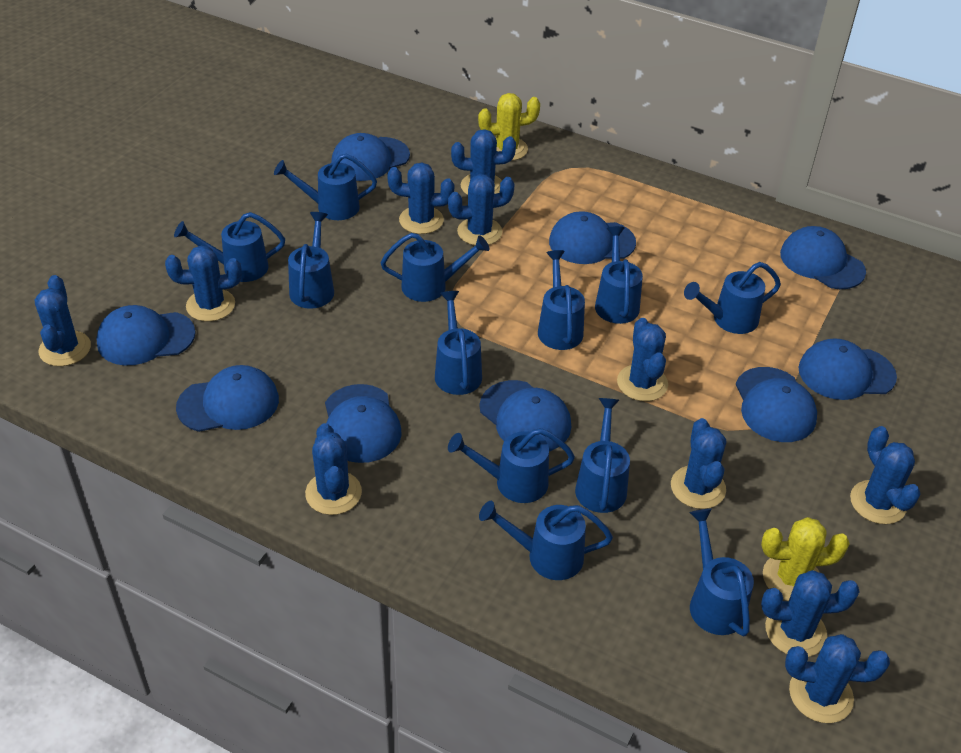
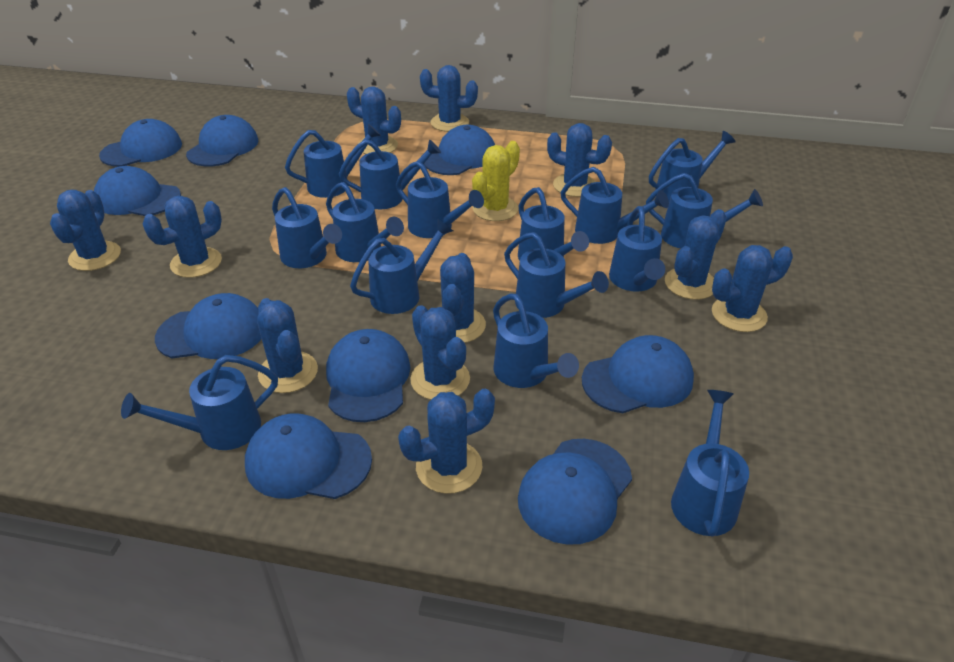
blue watering can: [174,212,285,282] [274,153,377,220] [288,212,334,309] [381,233,489,302] [435,291,482,395] [448,428,575,503] [479,501,613,580] [538,250,585,350] [575,398,630,513] [595,226,643,324] [684,262,781,334] [689,509,754,636] = 12 -> [121,355,278,450] [272,187,342,268] [285,124,381,198] [326,182,404,262] [339,140,441,209] [350,219,453,314] [396,161,484,238] [493,293,579,388] [504,232,609,318] [518,187,589,260] [560,167,669,244] [609,206,665,292] [646,173,763,248] [649,131,735,201] [671,390,749,537] = 15
yellow cactus: [478,93,540,161] [761,517,850,601] = 2 -> [472,141,520,221] = 1

